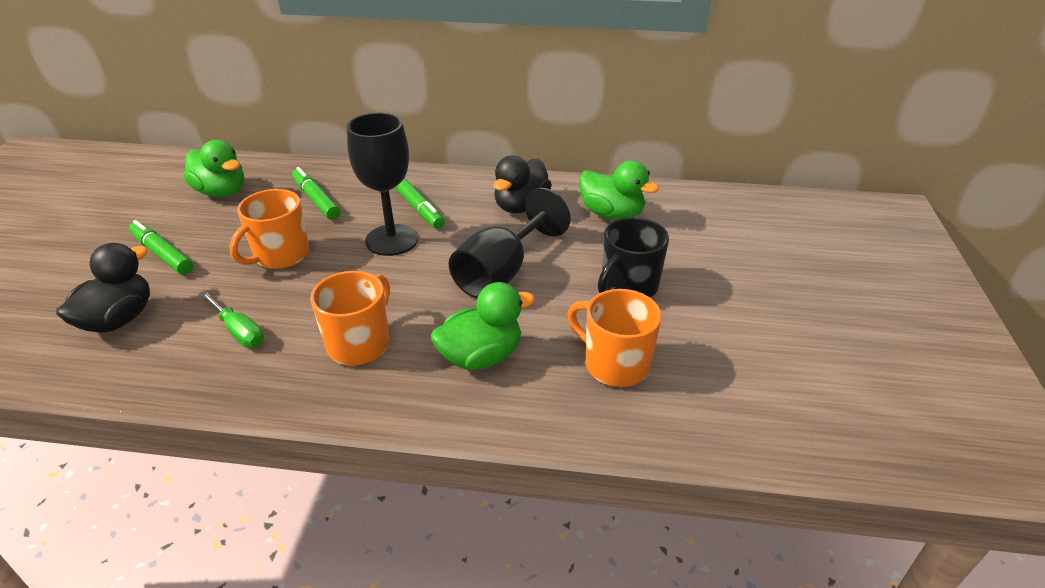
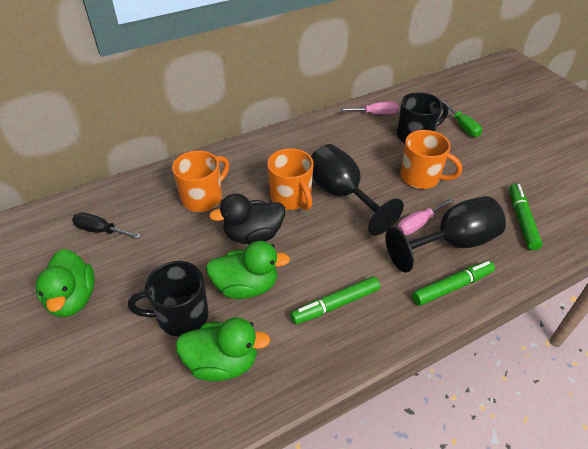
black duck: [56,243,150,332] [494,155,552,213] = 2 -> [209,194,285,244] = 1
black mug: [598,217,669,298] = 1 -> [128,261,209,336] [397,92,448,143] = 2
black screwdriver: none = 0 -> [72,212,141,239] = 1
pink screwdriver: none = 0 -> [339,102,399,114] [397,198,454,235] = 2

